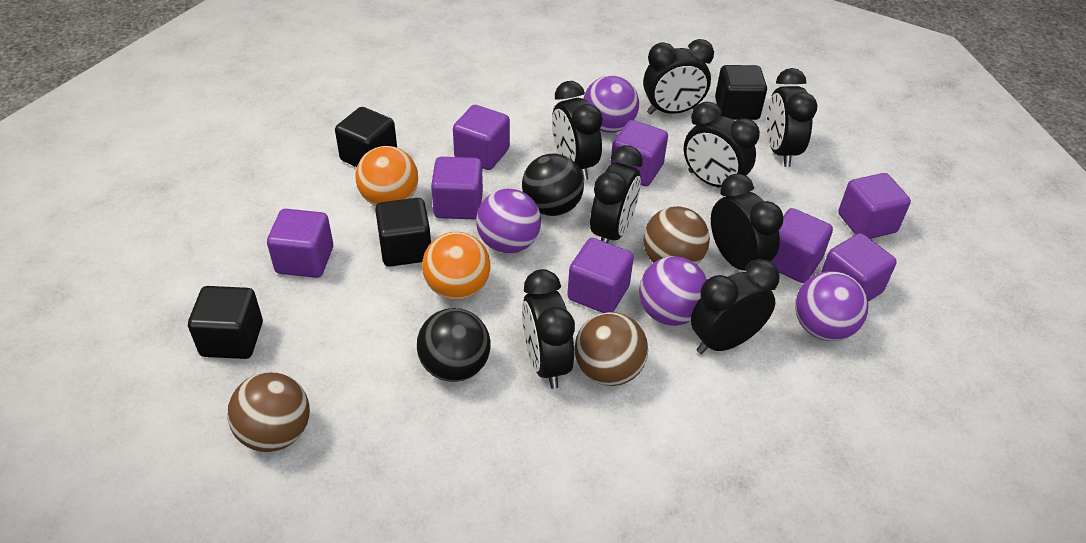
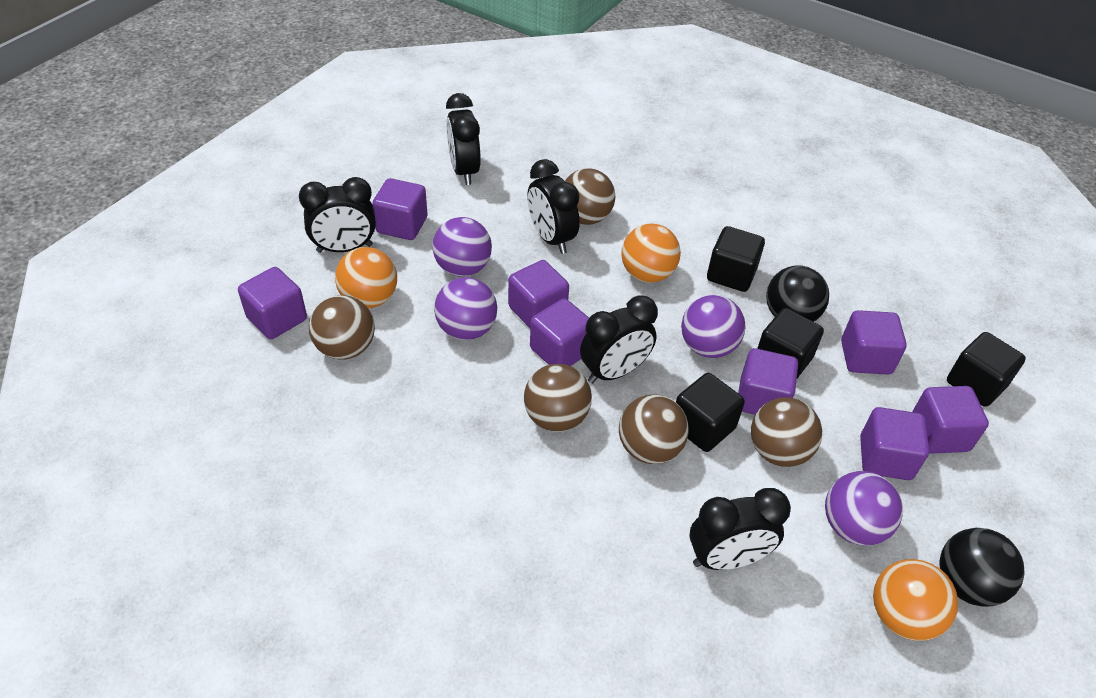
black clock: [522,269,575,389] [552,81,603,180] [590,145,643,243] [643,39,714,115] [684,102,760,188] [691,259,780,354] [711,174,784,270] [766,68,817,167] = 8 -> [299,177,376,253] [446,93,481,185] [527,159,580,254] [580,295,658,384] [689,488,791,570] = 5
brown ball: [227,372,310,452] [574,312,648,386] [643,206,710,265] = 3 -> [309,295,375,360] [524,364,592,432] [565,169,615,225] [619,394,689,464] [751,397,822,467] = 5
orange ball: [355,146,418,206] [422,232,490,300] = 2 -> [335,247,397,309] [621,223,681,283] [873,559,958,641] = 3

